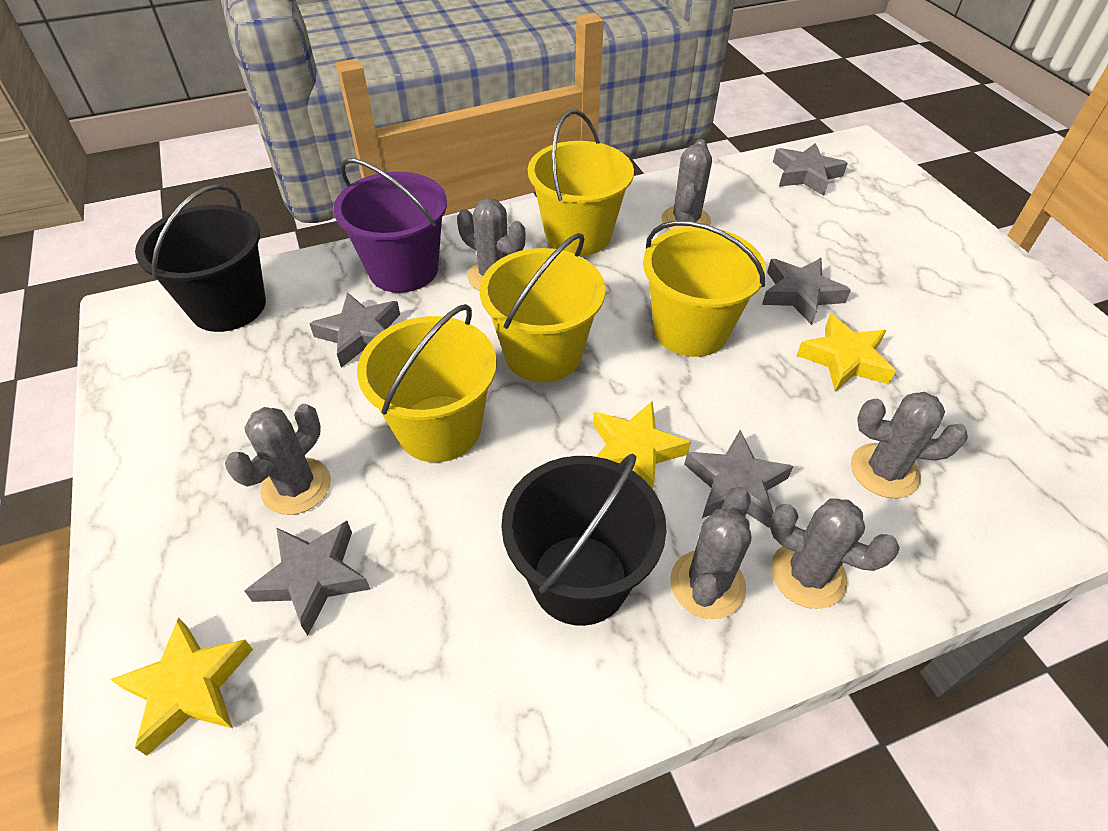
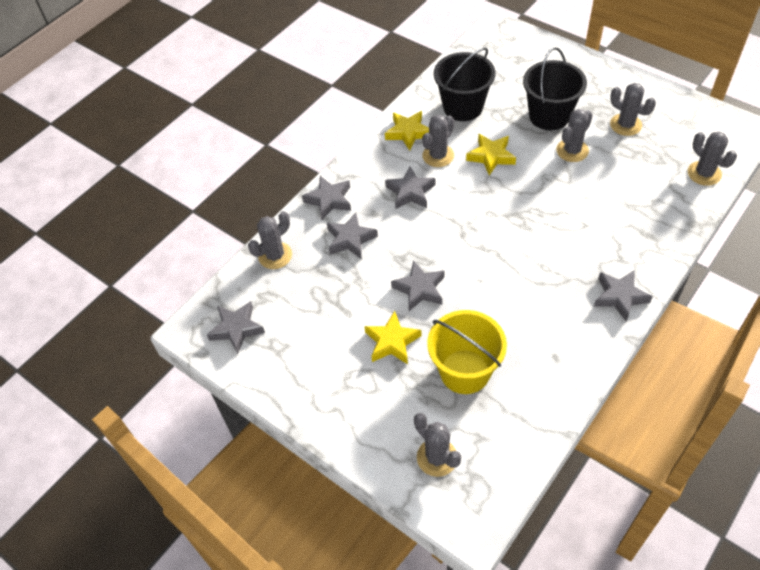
grey star: [245,521,370,636] [309,292,400,367] [684,430,793,528] [762,258,851,325] [773,143,848,196] = 5 -> [207,301,265,354] [302,176,351,220] [327,213,378,259] [385,166,436,209] [391,260,445,311] [594,270,653,321] = 6
purple bucket: [333,158,447,293] = 1 -> none = 0
yellow bucket: [357,304,497,462] [480,233,605,382] [528,110,634,256] [643,221,766,357] = 4 -> [427,310,507,394] = 1

